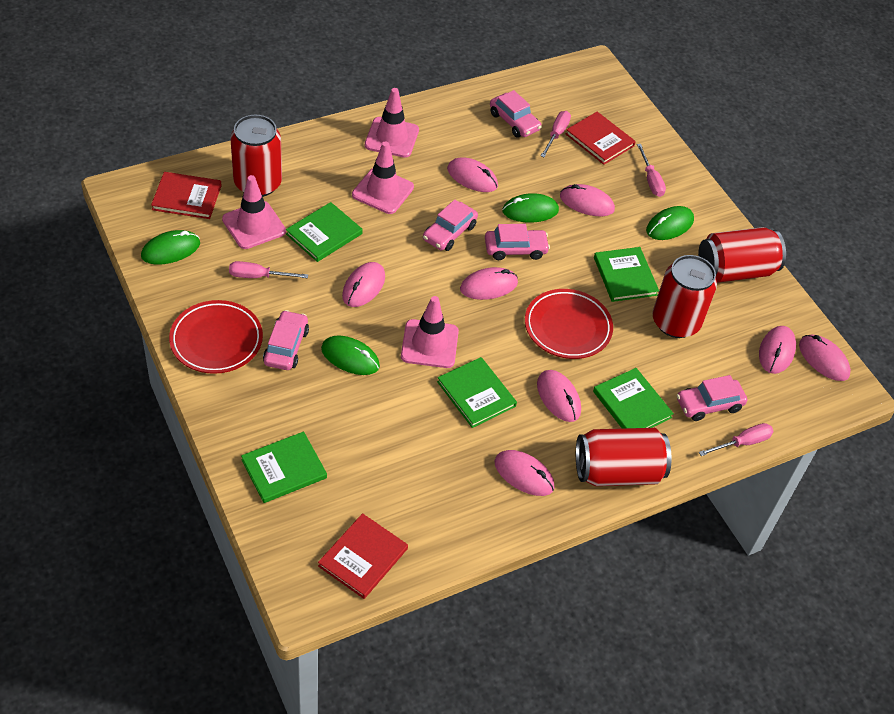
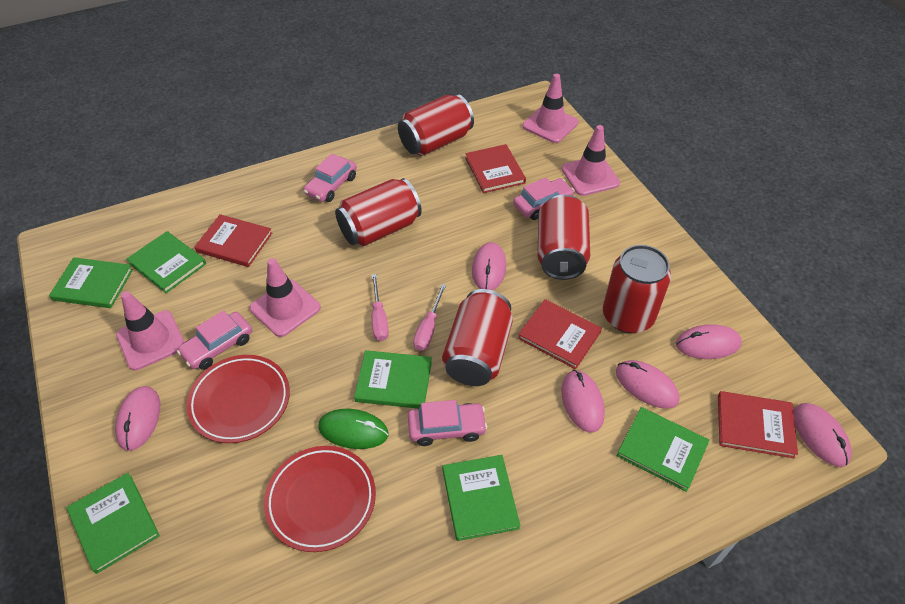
green book: [241,432,327,503] [286,202,362,262] [437,357,517,428] [593,368,674,429] [594,247,659,302] = 5 -> [49,257,133,308] [67,473,160,574] [127,231,206,293] [354,350,432,409] [442,455,520,541] [617,407,710,492] = 6
green mouse: [141,230,200,265] [321,336,380,375] [502,193,559,222] [646,206,694,240] = 4 -> [318,409,388,449] = 1
pink car: [263,310,309,370] [423,200,478,251] [485,224,550,260] [490,90,542,138] [677,375,747,421] = 5 -> [177,310,252,370] [303,154,357,202] [408,400,487,446] [513,177,575,220] = 4
pink mouse: [342,262,385,307] [447,158,498,192] [460,267,518,300] [494,450,555,496] [537,370,581,422] [560,184,615,216] [759,326,796,374] [799,335,851,381] = 8 -> [115,386,160,451] [472,242,506,290] [561,370,605,433] [616,360,679,409] [676,324,742,359] [794,403,852,467] = 6
pink screwdriver: [229,261,308,278] [541,111,571,157] [637,144,666,197] [699,423,774,456] = 4 -> [372,274,389,341] [413,284,446,351] = 2
red book: [151,172,222,219] [318,513,408,599] [566,112,636,165] = 3 -> [195,214,272,267] [465,144,526,193] [518,299,602,369] [718,391,798,458] = 4
red can: [230,115,282,197] [576,428,671,486] [653,255,717,338] [698,227,786,283] = 4 -> [335,178,422,247] [398,94,474,156] [442,289,513,386] [537,195,590,280] [603,245,671,333] = 5

